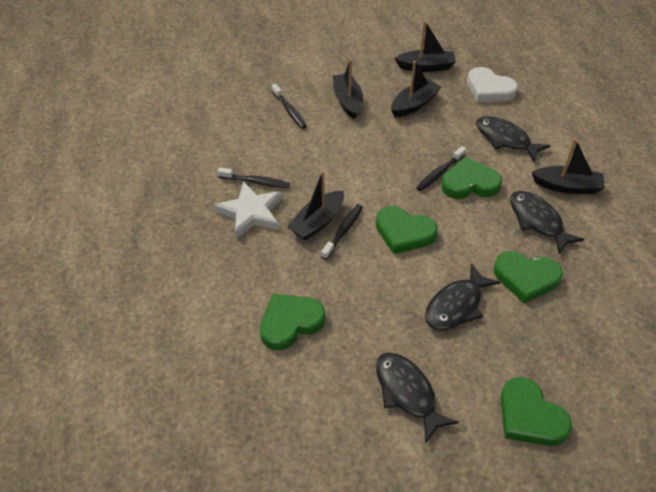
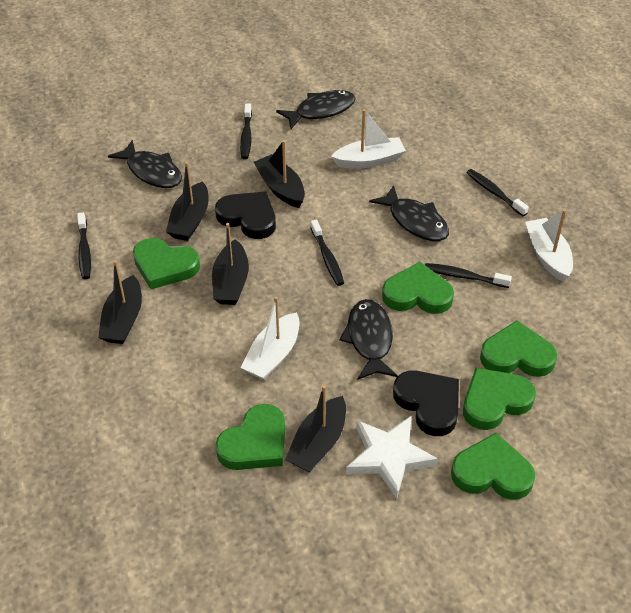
black heart: none = 0 -> [215,191,276,239] [393,371,459,436] = 2
black toothbrush: [217,167,290,188] [272,84,307,129] [321,204,363,260] [416,146,466,191] = 4 -> [77,212,91,279] [240,103,252,159] [310,220,344,286] [425,263,512,288] [467,169,529,216] = 5
green heart: [260,294,325,350] [376,206,438,254] [441,157,502,199] [493,251,563,304] [500,377,572,446] = 5 -> [133,238,200,289] [215,404,285,470] [382,262,454,314] [451,433,535,500] [463,368,536,430] [480,321,557,377] = 6
white boat: none = 0 -> [241,297,300,380] [331,109,406,169] [525,209,573,282] = 3
white heart: [467,67,518,102] = 1 -> none = 0

